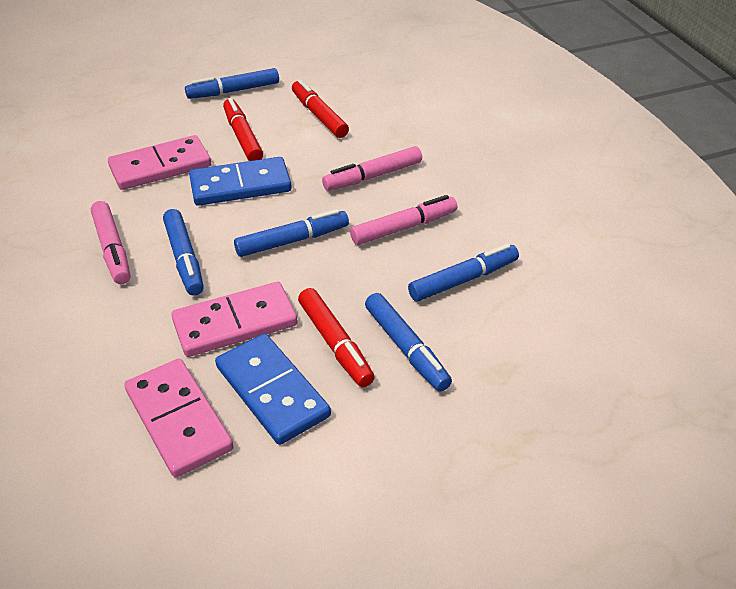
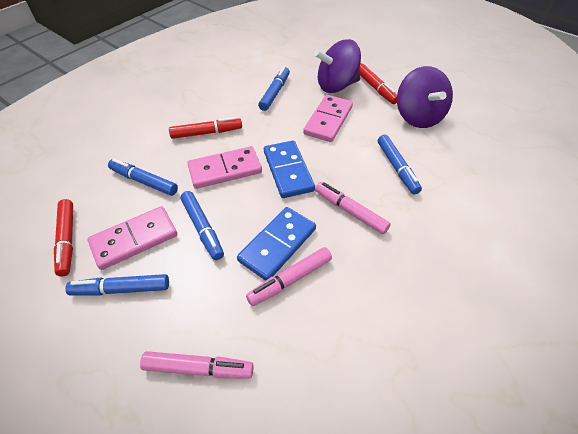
purple spinning top: none = 0 -> [314,39,361,93] [397,66,453,128] = 2

